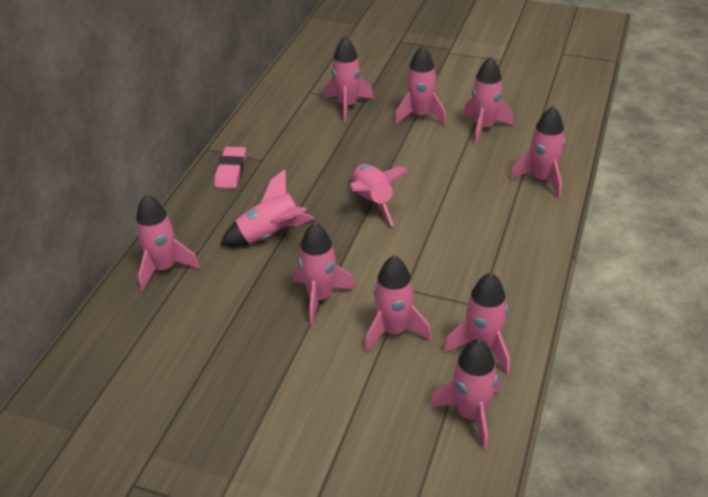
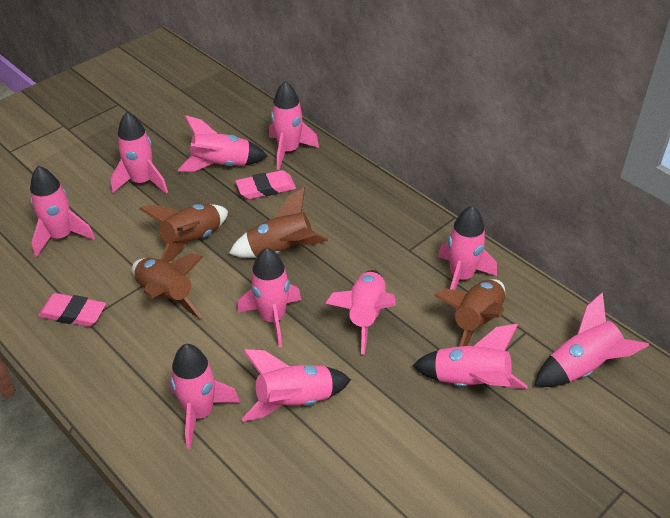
brown rocket: none = 0 -> [132,253,204,319] [139,204,228,262] [229,187,328,258] [434,279,505,346] = 4
pink eraser: [214,147,246,188] = 1 -> [38,293,106,327] [236,170,296,199] = 2

